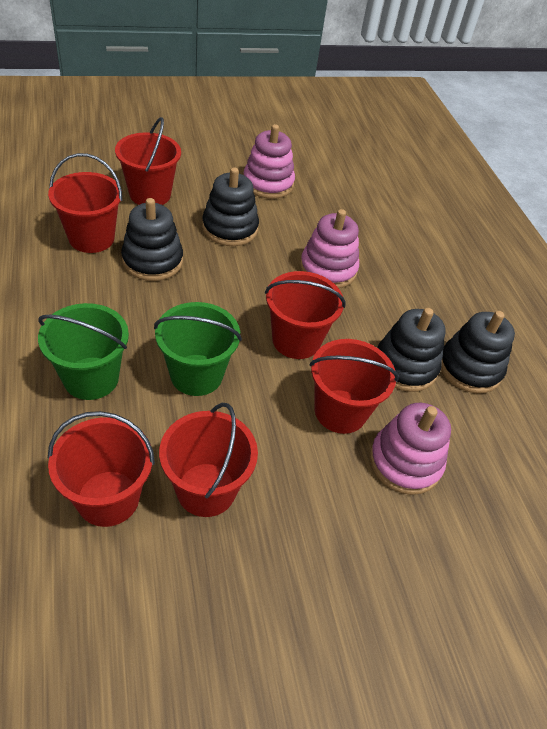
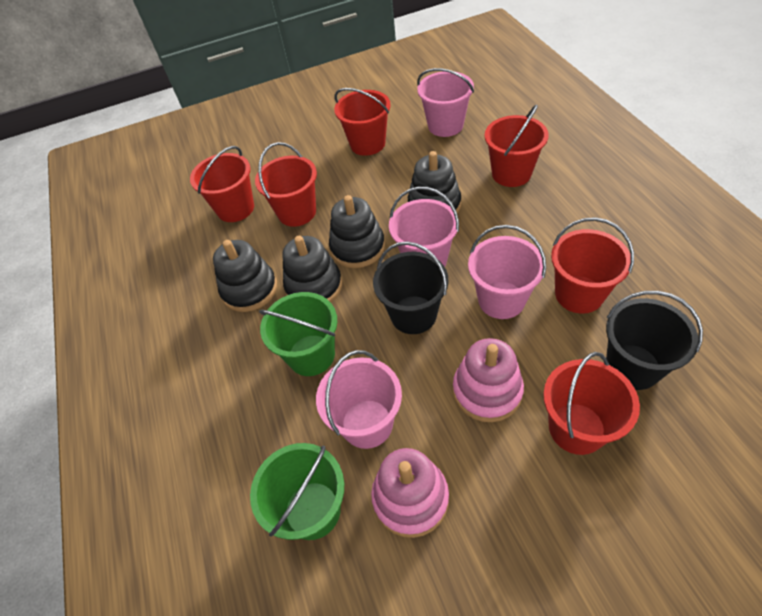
black bucket: none = 0 -> [373,241,448,334] [606,291,703,390] = 2
pink bucket: none = 0 -> [316,350,402,449] [389,187,459,267] [417,68,474,137] [468,225,546,319] = 4
pink stacking toy: [244,124,295,199] [300,209,359,288] [370,403,451,495] = 3 -> [371,448,449,538] [453,338,524,422] = 2

